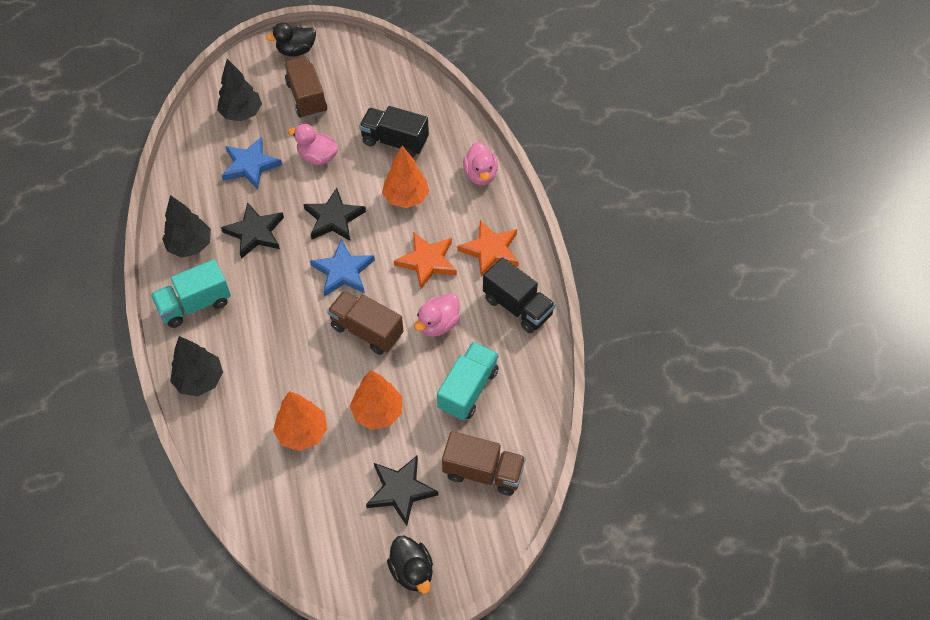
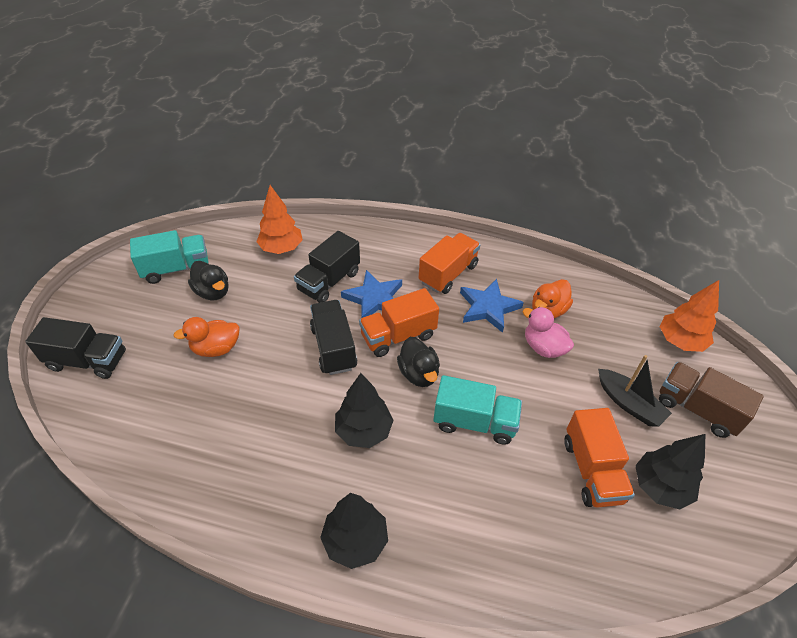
black boat: none = 0 -> [598,355,672,426] = 1
black star: [221,202,284,259] [303,188,366,241] [366,456,438,526] = 3 -> none = 0
black truck: [359,106,429,158] [483,257,556,333] = 2 -> [25,317,126,379] [294,231,360,303] [310,300,357,375] = 3
brown truck: [284,56,327,118] [327,291,403,355] [442,431,526,496] = 3 -> [659,362,764,438] = 1
orange duck: none = 0 -> [173,317,240,357] [532,279,573,318] = 2
orange star: [394,232,457,289] [457,220,519,277] = 2 -> none = 0
orange tree: [273,391,327,451] [350,370,402,430] [382,146,429,208] = 3 -> [256,185,303,254] [660,280,719,352] = 2
orange truck: none = 0 -> [359,288,439,357] [419,233,480,294] [564,408,635,508] = 3
pink duck: [288,124,338,165] [414,293,460,337] [463,142,498,186] = 3 -> [522,307,574,358] = 1

